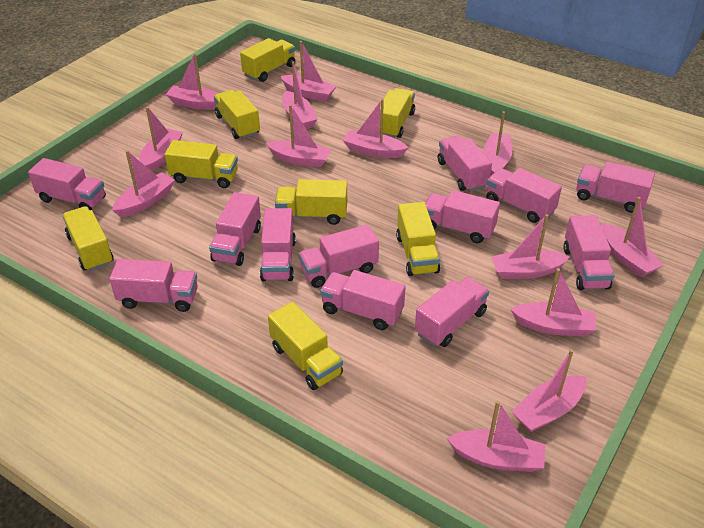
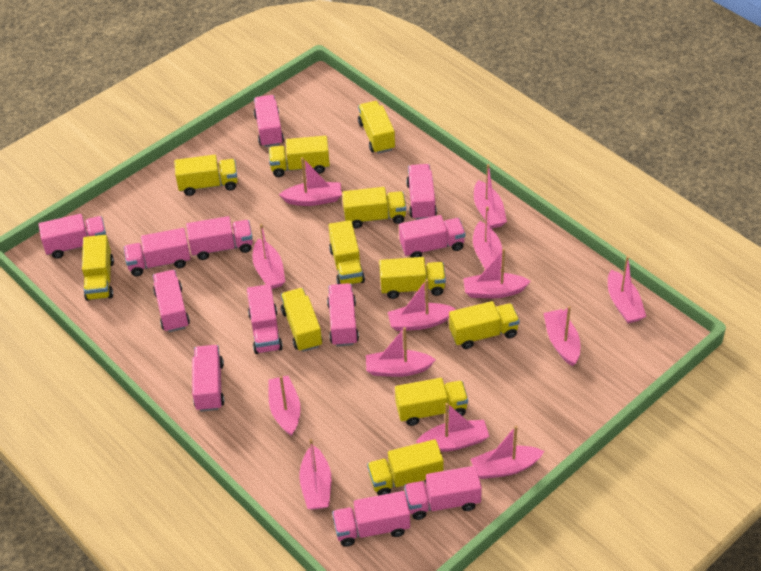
yellow truck: [62,206,114,271] [165,140,238,188] [214,90,260,139] [240,38,295,82] [268,302,343,390] [275,179,347,225] [379,88,415,138] [396,202,440,276] = 8 -> [82,235,114,301] [174,155,238,196] [269,136,330,177] [281,288,322,352] [329,220,365,284] [342,187,406,228] [358,101,395,154] [367,439,444,496] [379,257,446,299] [395,378,468,426] [449,301,520,349] = 11

